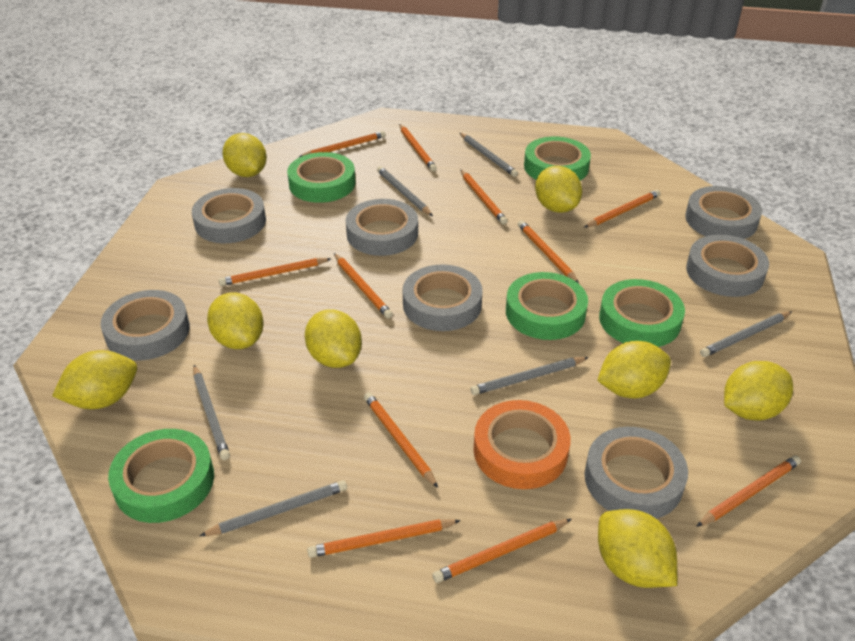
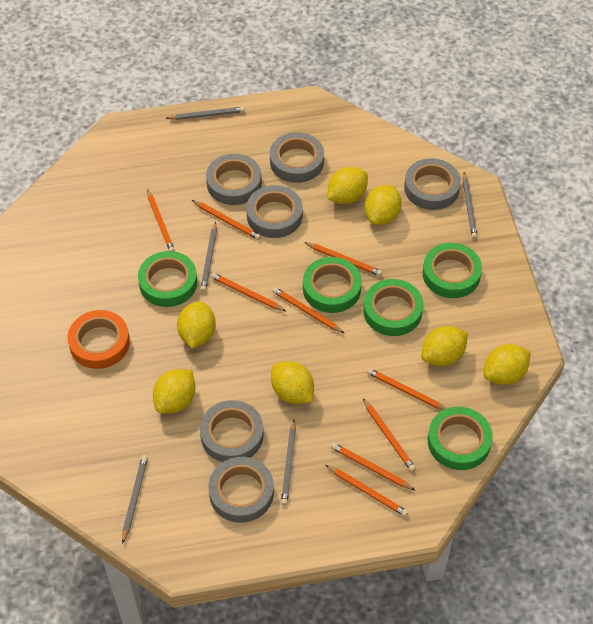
grey pencil: [193,365,230,460] [200,480,347,536] [377,166,433,216] [460,133,518,177] [470,357,589,395] [700,311,792,357] = 6 -> [122,455,148,544] [166,107,245,120] [200,222,217,292] [281,420,296,505] [463,173,478,239] = 5
grey tape: [100,290,190,360] [192,188,266,243] [346,199,418,256] [403,265,483,331] [584,427,688,519] [685,186,762,239] [686,235,769,297] = 7 -> [200,400,264,462] [206,154,262,205] [208,457,274,523] [246,185,303,238] [270,132,324,183] [404,158,461,210] = 6
orange pencil: [219,258,332,286] [299,131,386,157] [307,519,461,558] [334,253,393,319] [364,392,438,488] [399,124,437,171] [432,519,572,583] [460,169,508,224] [518,220,579,284] [584,190,660,227] [696,456,801,527] = 11 -> [147,189,175,252] [192,200,261,240] [211,273,286,311] [272,287,344,333] [304,242,382,276] [325,465,408,517] [331,443,416,491] [363,398,416,472] [367,368,447,410] = 9
yellow lemon: [52,350,137,409] [207,292,264,349] [222,133,267,177] [305,310,362,368] [535,166,582,213] [597,341,671,398] [598,509,677,588] [724,361,793,420] = 8 -> [153,369,195,413] [177,301,216,348] [271,361,314,404] [327,167,368,204] [364,185,401,225] [421,326,468,366] [484,344,531,385] = 7

